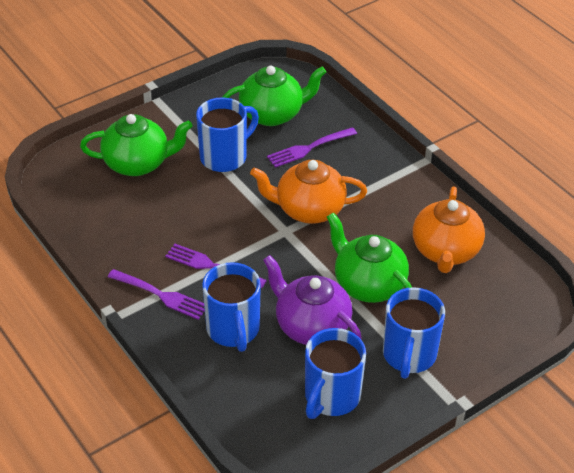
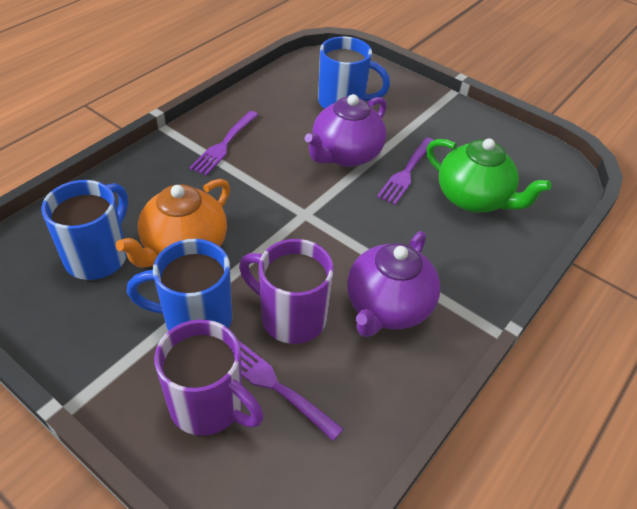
blue mug: [196,97,259,172] [202,262,261,352] [305,328,366,419] [383,287,445,379] = 4 -> [41,180,128,280] [127,239,232,331] [318,37,390,109] = 3
green teapot: [80,114,192,176] [223,66,326,126] [327,212,412,303] = 3 -> [427,138,552,213] = 1
orange teapot: [250,160,367,224] [413,186,485,273] = 2 -> [116,179,230,268] = 1
purple mug: none = 0 -> [154,319,264,436] [239,239,334,344] = 2
purple teapot: [263,255,362,345] = 1 -> [305,94,387,167] [347,231,440,337] = 2

